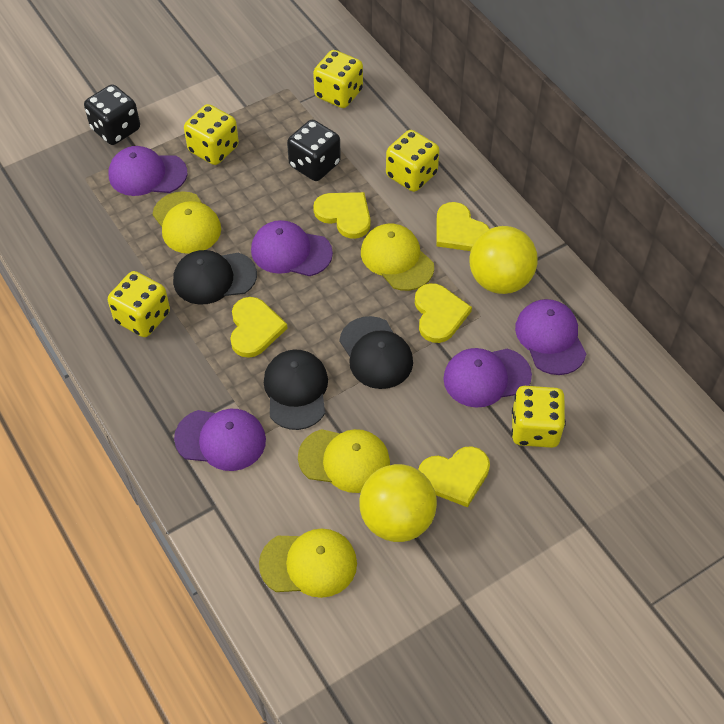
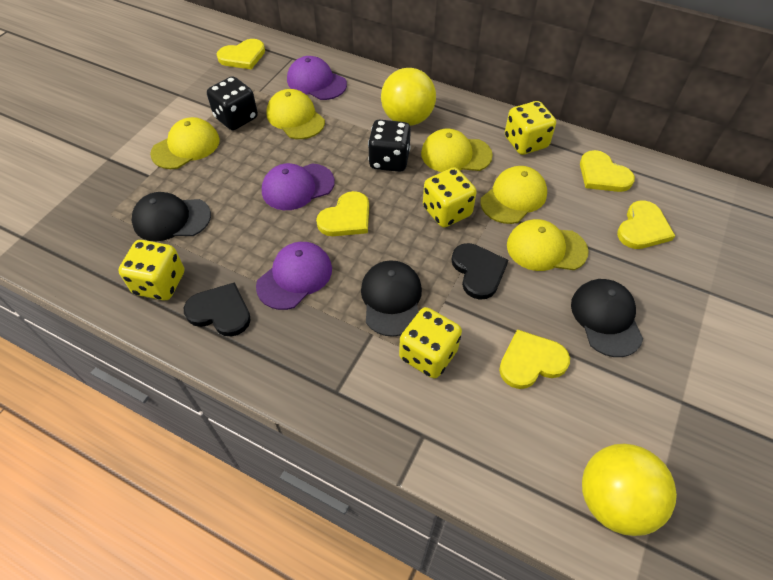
black heart: none = 0 -> [184,282,251,337] [451,243,508,300] = 2
purple cap: [108,146,187,196] [174,409,266,471] [251,220,333,276] [443,348,532,408] [515,299,586,375] = 5 -> [256,242,332,310] [262,163,335,210] [287,56,347,100] = 3
yellow cap: [153,191,221,254] [259,529,357,598] [298,429,390,493] [361,224,434,291] = 4 -> [150,117,220,169] [266,89,325,139] [421,128,493,172] [480,166,547,224] [507,219,589,271] = 5
yellow dice: [108,271,170,337] [184,104,239,165] [313,50,363,108] [386,130,439,192] [511,386,566,448] = 5 -> [118,240,184,301] [399,307,462,378] [423,168,477,228] [505,101,556,155] = 4

